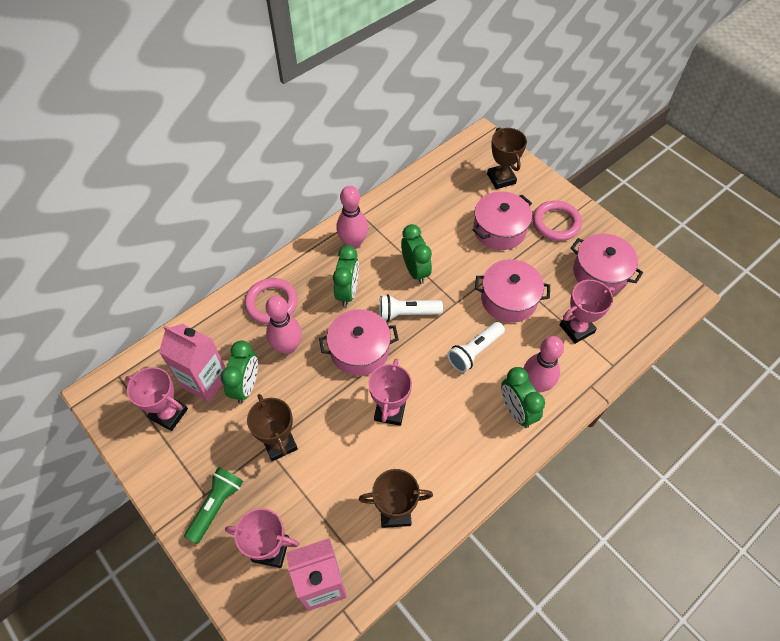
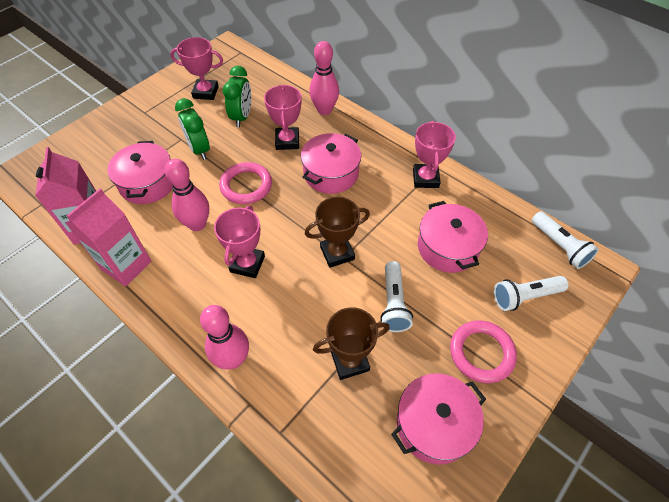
brown trophy: [247,394,298,461] [359,469,433,528] [487,127,527,189] = 3 -> [305,197,370,268] [313,307,390,380] = 2
green clock: [221,340,258,403] [333,245,359,307] [401,224,432,284] [501,367,545,428] = 4 -> [175,98,210,160] [223,66,251,127] = 2
green flashlight: [184,467,243,544] = 1 -> none = 0
white flashlight: [379,294,443,322] [447,322,505,373] = 2 -> [380,261,413,332] [494,276,568,311] [532,211,599,269] = 3

